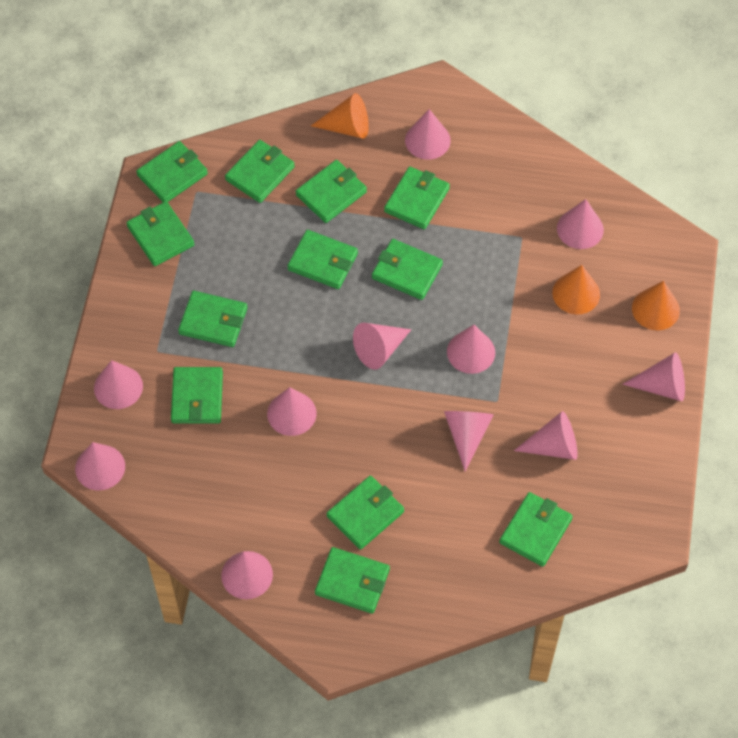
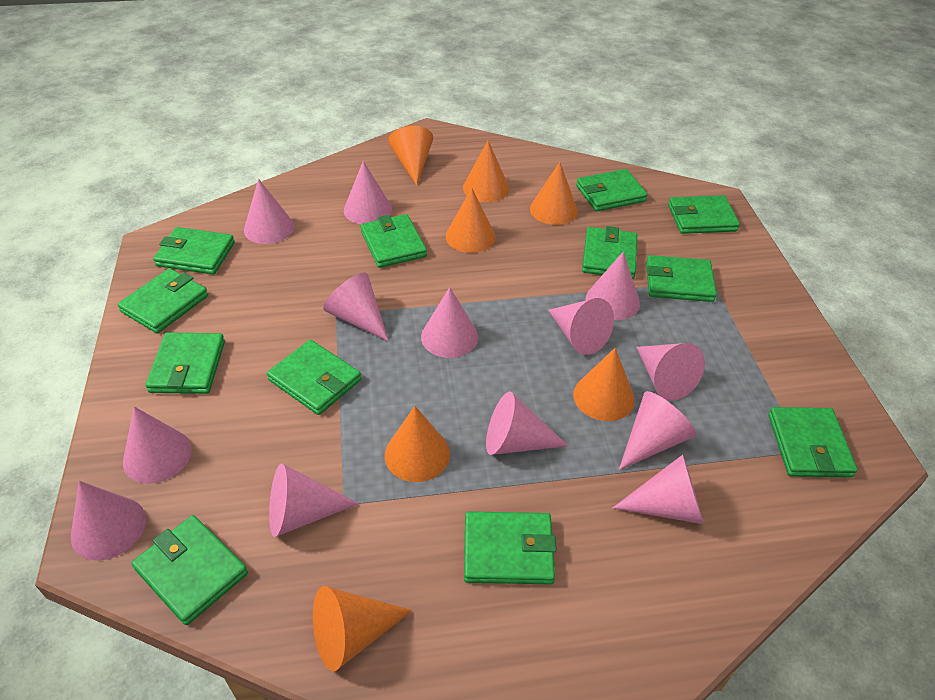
orange cone: [311,93,369,139] [552,265,600,315] [632,281,680,330] = 3 -> [313,586,412,671] [385,406,450,482] [388,126,433,186] [446,188,495,253] [463,141,509,202] [530,162,578,225] [573,348,635,421] = 7
pink cone: [75,442,125,490] [94,360,143,409] [221,551,273,599] [267,387,316,436] [353,323,411,370] [405,109,451,160] [444,411,494,472] [447,325,495,374] [514,411,578,460] [557,199,604,249] [622,352,685,401] = 11 -> [71,481,146,561] [123,407,192,484] [244,179,294,244] [269,464,359,537] [323,273,389,342] [344,161,392,224] [421,287,478,358] [486,392,568,455] [548,298,614,355] [586,251,640,320] [613,454,704,524] [619,391,696,470] [636,343,705,401] = 13

